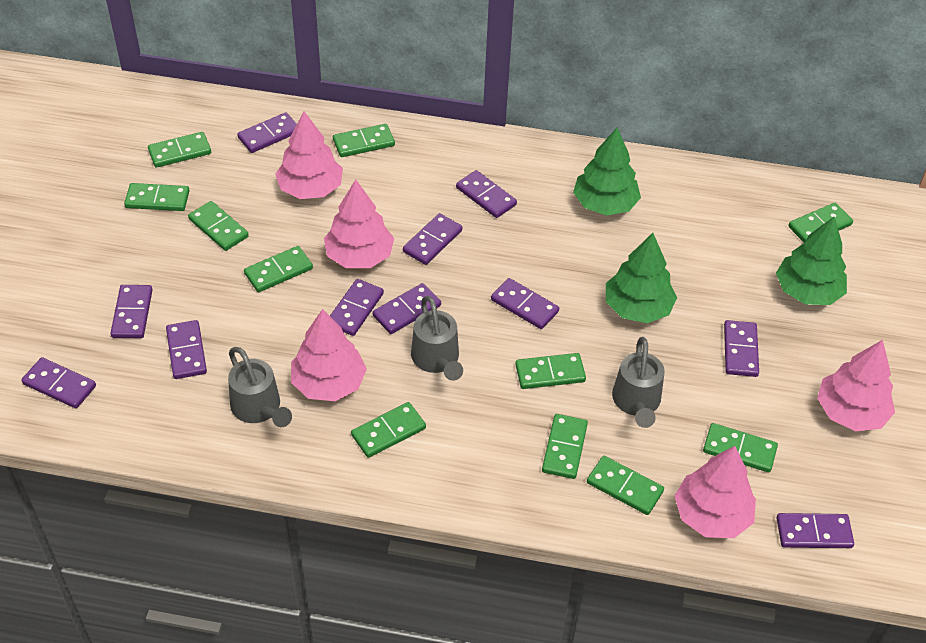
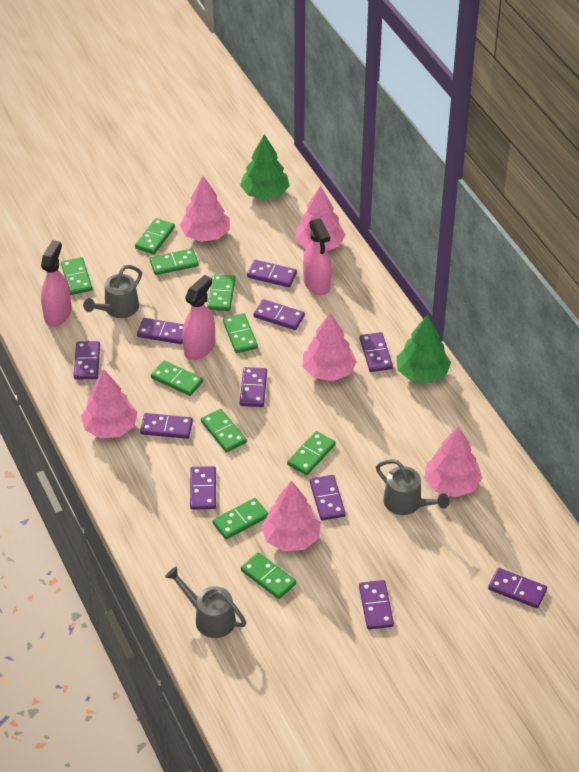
green domino: [124,183,189,211] [148,132,211,168] [188,201,249,251] [244,246,313,292] [333,124,395,157] [351,402,426,458] [515,353,586,389] [542,414,588,479] [587,456,664,515] [703,423,778,472] [788,203,853,243] = 11 -> [61,257,92,295] [135,218,175,254] [150,248,199,275] [151,360,203,396] [201,409,247,452] [207,274,236,311] [212,498,269,539] [223,313,258,353] [241,552,296,599] [287,431,336,475] = 10
green tree: [573,128,641,216] [606,233,677,323] [776,217,847,305] = 3 -> [240,134,290,200] [396,315,451,383] = 2
pink spray bottle: none = 0 -> [41,240,72,326] [182,275,215,360] [303,218,331,296] = 3
pink tree: [275,111,343,199] [291,309,367,401] [324,179,394,268] [674,446,756,538] [817,340,895,431] = 5 -> [81,369,137,438] [180,176,230,242] [261,480,321,551] [295,186,346,251] [302,312,357,381] [424,426,482,497] = 6

